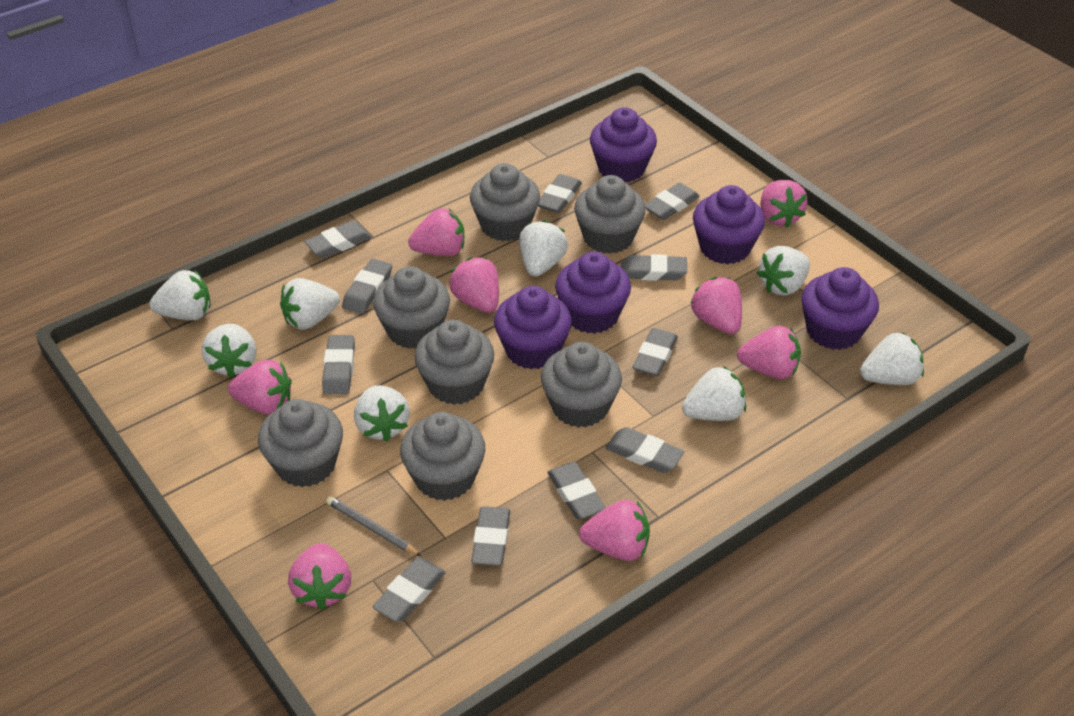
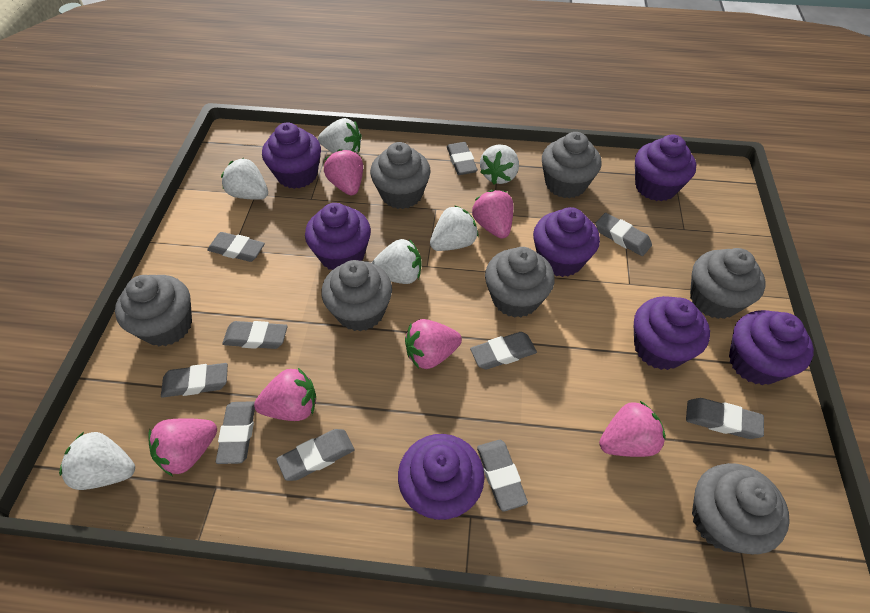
grey eraser: [305,221,372,258] [322,335,355,394] [342,259,392,314] [372,558,446,622] [471,506,510,566] [538,174,582,213] [547,462,606,519] [606,427,684,473] [621,254,687,281] [632,328,678,376] [645,183,700,220] = 11 -> [161,363,228,397] [207,232,265,262] [216,401,255,464] [222,321,288,349] [276,429,355,481] [447,142,478,175] [470,332,537,369] [477,440,528,512] [595,213,652,256] [686,398,764,439] = 10
grey pencil: [326,496,421,556] = 1 -> none = 0
pink strawberry: [228,360,291,414] [288,543,351,610] [408,208,464,256] [449,257,499,313] [579,500,650,561] [690,277,742,334] [737,326,801,379] [760,180,808,227] = 8 -> [148,418,217,476] [254,368,316,421] [324,149,363,195] [405,319,462,369] [472,190,513,239] [599,401,666,457] = 6
purple cupcake: [494,286,572,369] [555,252,631,334] [590,107,657,182] [693,185,765,265] [801,267,879,350] = 5 -> [262,122,321,189] [305,203,371,270] [398,434,485,520] [533,207,600,277] [634,296,710,370] [635,135,696,201] [729,310,814,385] = 7
white strawberry: [150,270,211,320] [202,324,256,377] [280,278,340,330] [354,385,410,442] [519,220,568,277] [682,367,746,421] [757,246,810,296] [860,332,924,385] = 8 -> [59,432,135,490] [221,158,268,200] [318,118,362,153] [372,239,421,284] [430,205,479,251] [480,144,519,184] = 6

